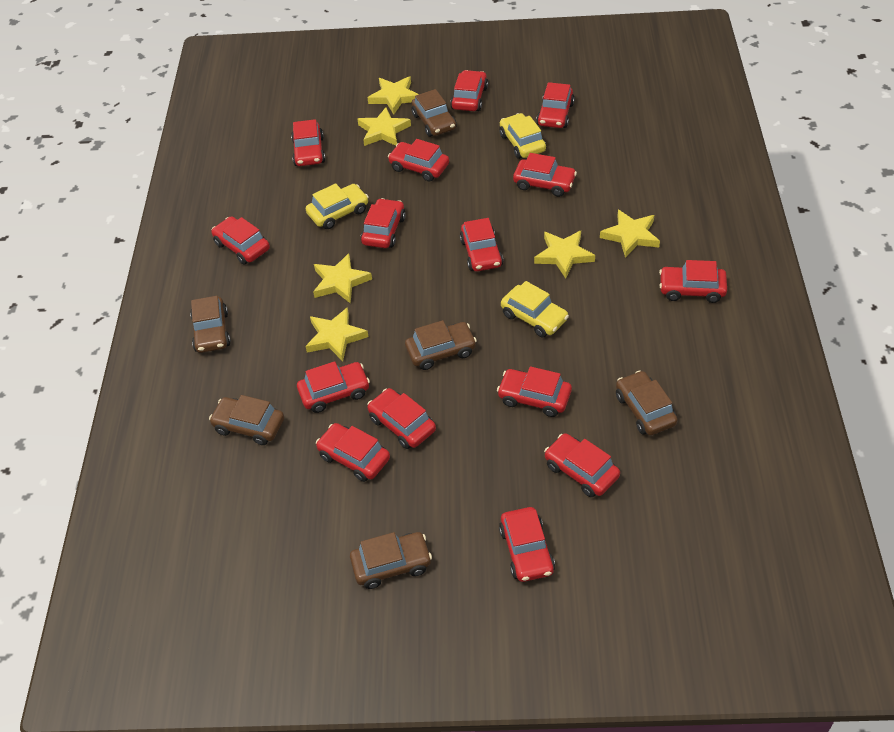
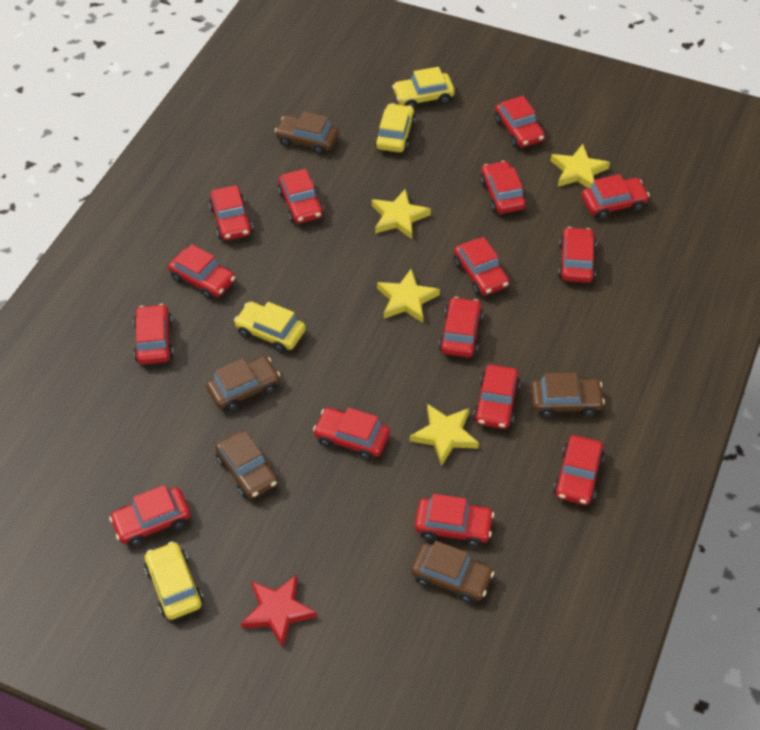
brown car: [190,296,231,353] [209,395,284,445] [350,532,432,589] [405,320,477,370] [412,89,457,137] [616,370,678,435] = 6 -> [206,356,281,412] [215,431,278,499] [275,111,339,155] [411,541,494,604] [530,373,605,418] = 5
red star: none = 0 -> [241,575,317,648] = 1
yellow car: [306,183,368,229] [499,113,546,159] [501,281,569,337] = 3 -> [144,542,203,620] [234,302,306,353] [375,103,416,152] [392,67,455,108] = 4
yellow star: [305,307,369,361] [313,253,372,304] [357,107,411,146] [367,76,419,114] [534,231,595,278] [600,210,660,258] = 6 -> [372,189,431,239] [377,269,440,323] [410,404,479,466] [550,144,610,188] = 4

